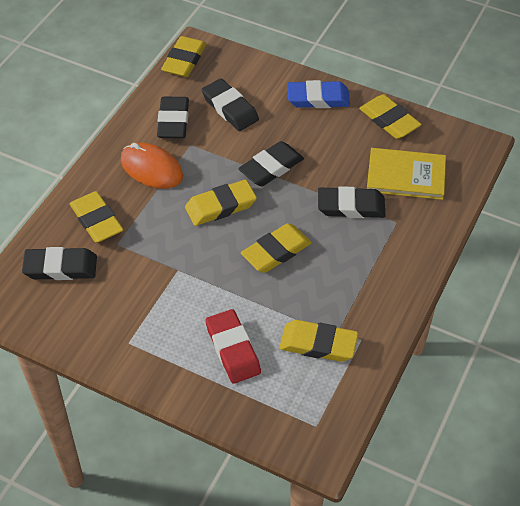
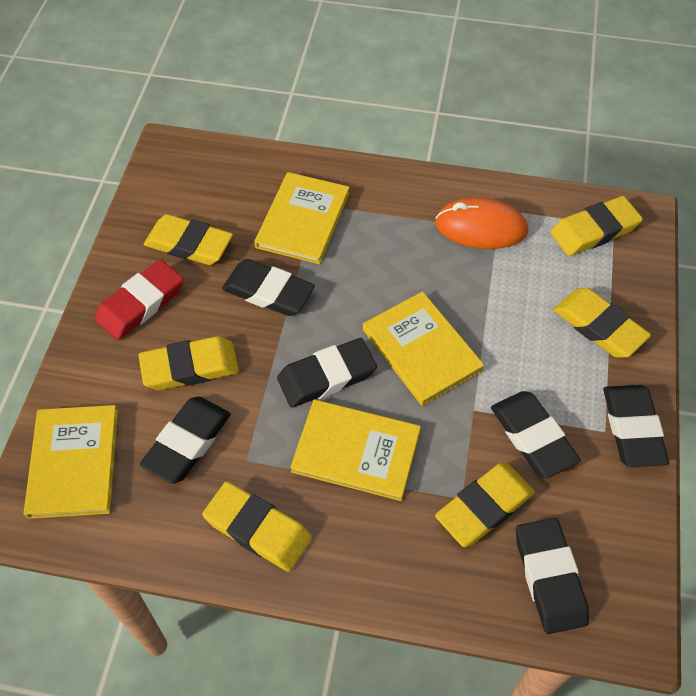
black eraser: [22,247,97,280] [157,97,189,138] [202,78,259,131] [238,141,304,186] [318,186,385,218] = 5 -> [140,396,231,484] [222,259,315,316] [277,338,377,408] [491,391,581,478] [516,518,589,634] [603,385,669,467] = 6
blue eraser: [287,80,350,108] = 1 -> none = 0
yellow book: [367,148,446,200] = 1 -> [24,405,118,519] [254,172,350,264] [290,400,421,501] [363,291,484,406] = 4

